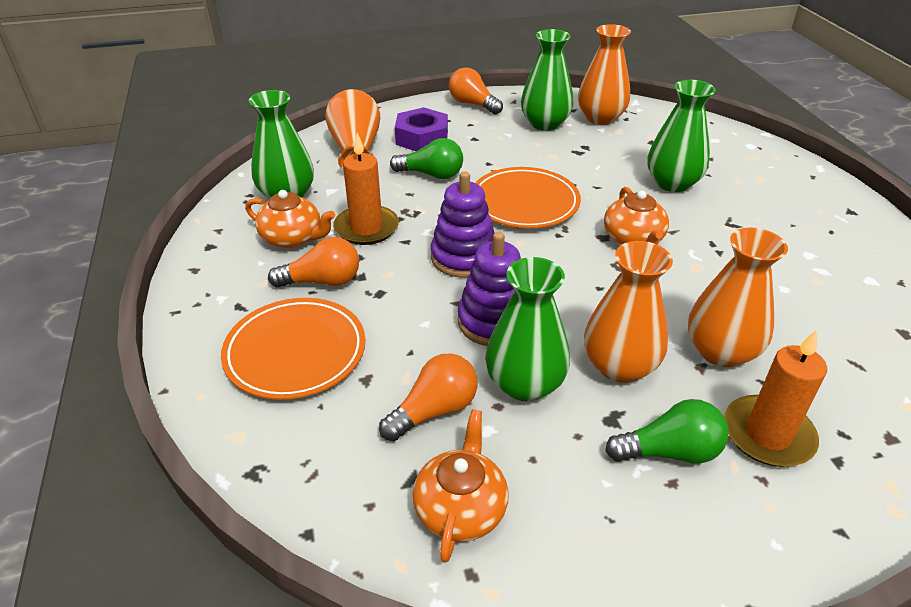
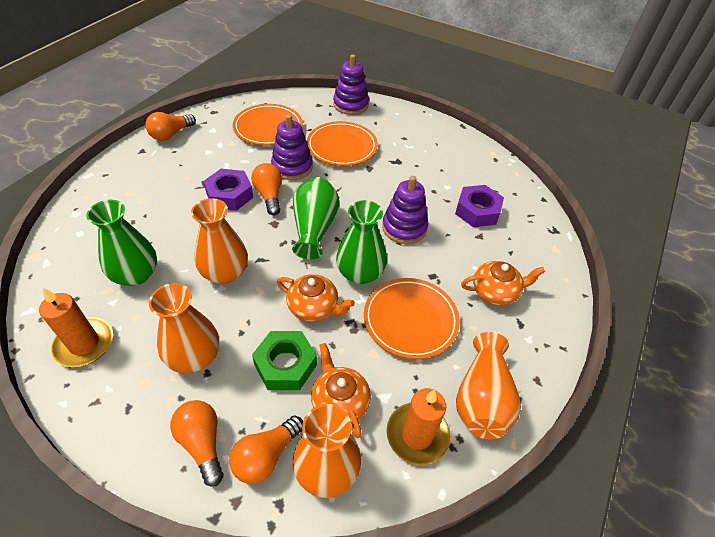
green light bulb: [390,138,463,179] [605,399,729,463] = 2 -> none = 0
green nut: none = 0 -> [252,331,317,390] = 1
green vase: [249,90,314,199] [485,257,570,401] [521,29,573,131] [647,80,716,192] = 4 -> [86,200,157,286] [292,177,339,259] [336,200,387,284] = 3
orange light bulb: [268,237,359,288] [379,353,478,441] [449,68,503,114] = 3 -> [145,112,196,141] [170,400,224,486] [229,415,303,484] [251,163,282,215] = 4
orange plate: [221,298,365,400] [475,167,581,228] = 2 -> [233,104,303,146] [307,121,378,166] [364,278,460,359] = 3
purple nut: [395,107,448,151] = 1 -> [203,169,253,211] [455,185,504,227] = 2
purple stacking toy: [431,172,494,278] [458,232,521,346] = 2 -> [271,114,313,180] [333,55,369,115] [382,176,428,244] = 3

